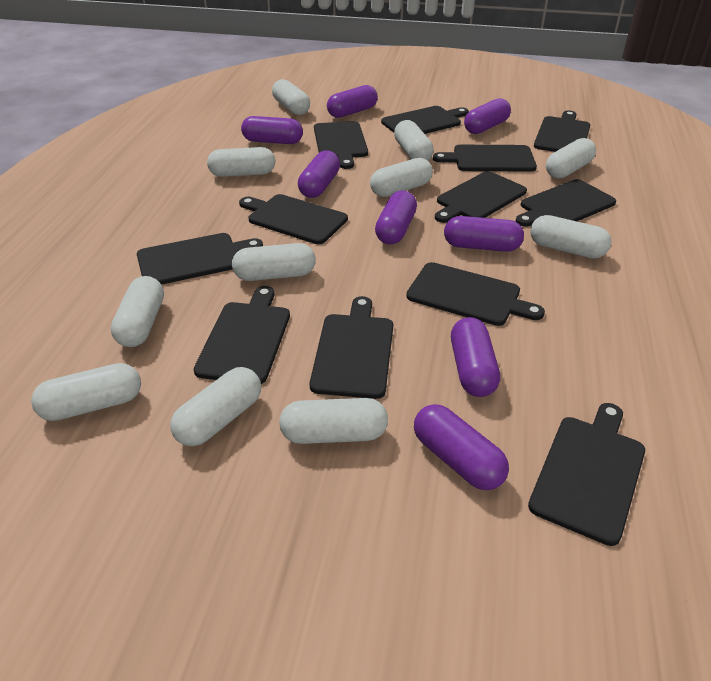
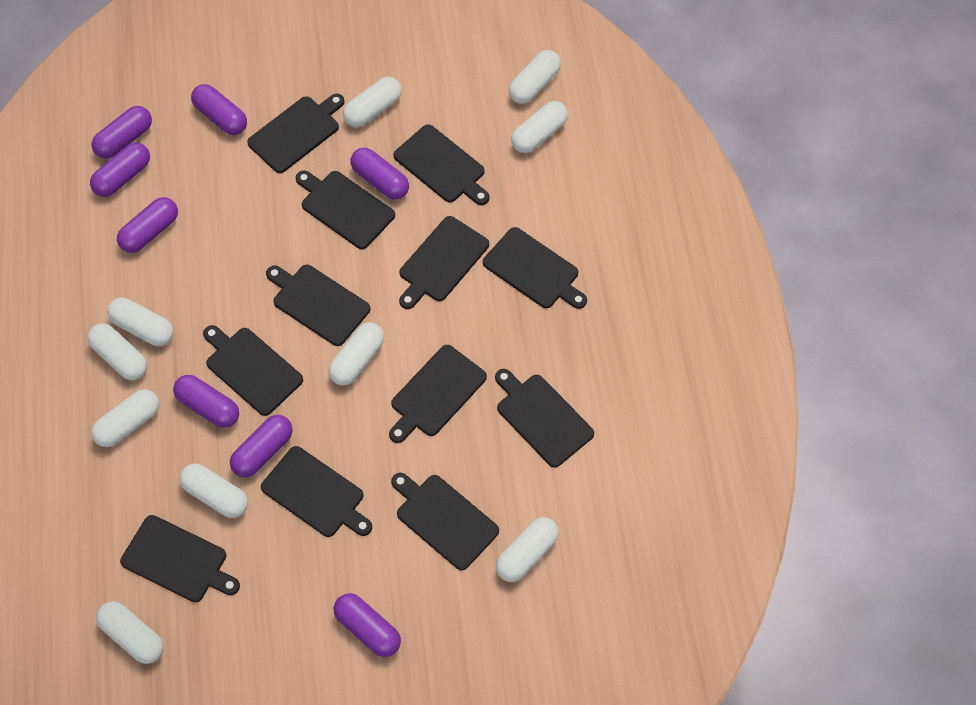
white capsule: [31,363,141,421] [111,276,164,347] [170,367,261,446] [207,147,275,177] [232,243,316,281] [272,79,310,115] [279,398,388,444] [370,158,433,197] [394,120,434,161] [530,215,612,258] [546,138,596,179] = 11 -> [87,323,147,380] [91,389,159,447] [96,601,163,664] [107,298,174,346] [179,463,248,518] [328,322,384,386] [343,77,402,127] [496,517,559,582] [509,50,561,104] [511,101,568,153] = 10

